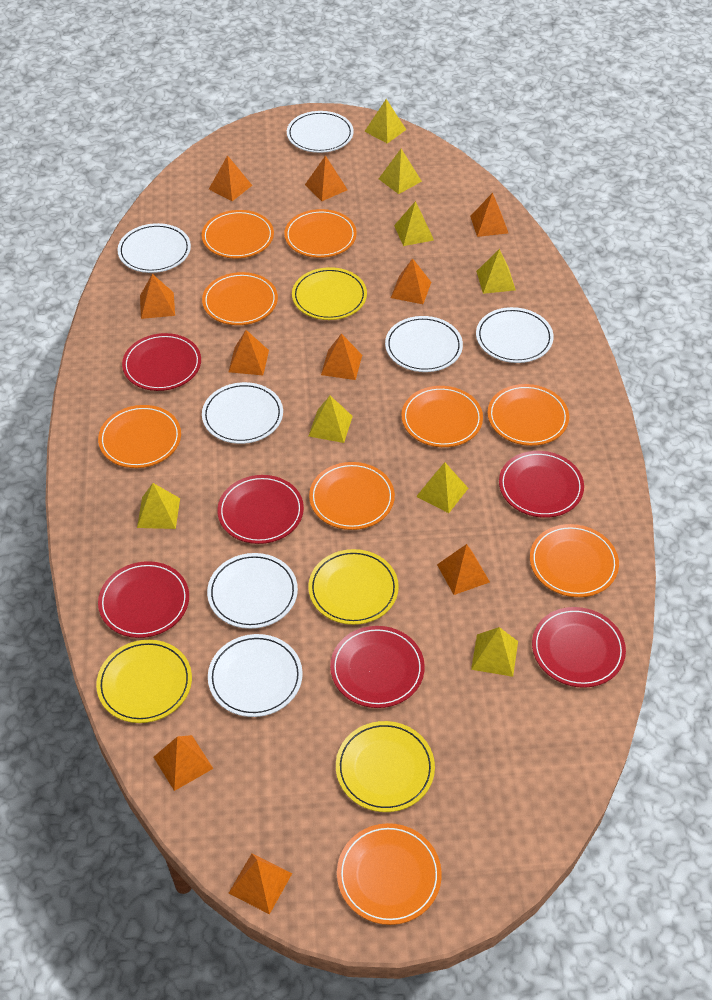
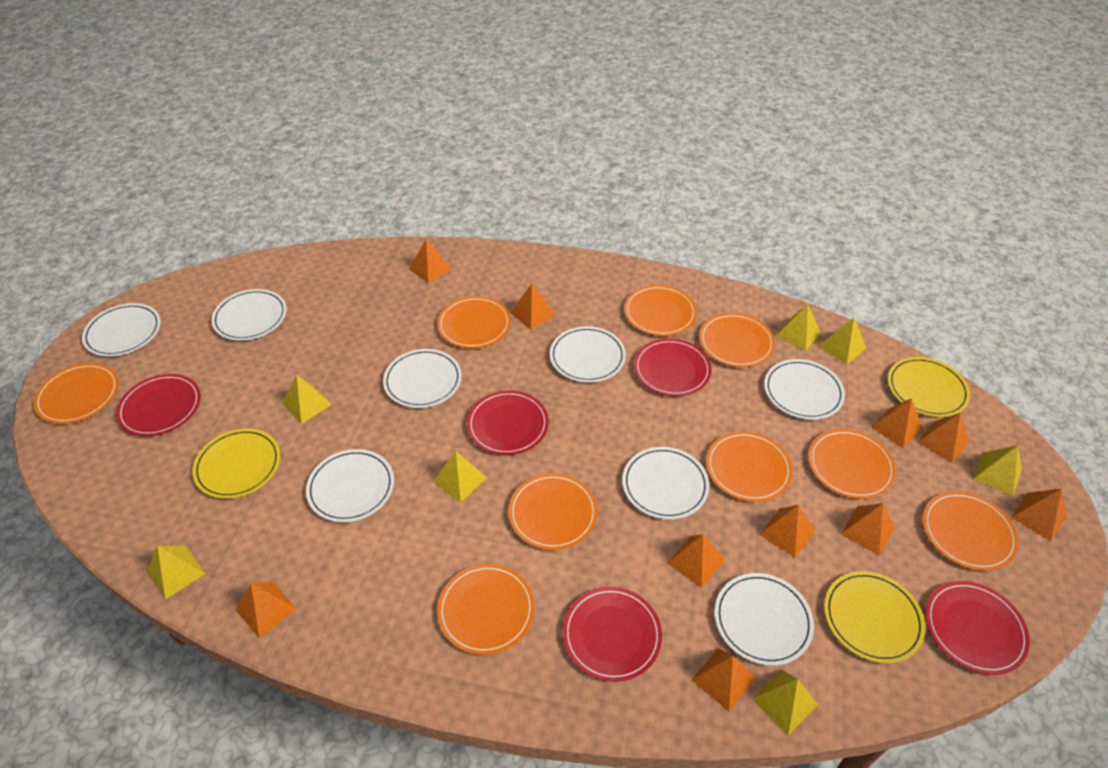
red plate: [98,561,189,638] [122,333,201,391] [217,475,304,544] [330,626,425,708] [499,451,584,518] [532,607,626,688] = 6 -> [116,374,201,436] [467,390,549,455] [563,587,662,682] [634,339,711,396] [925,581,1030,675] = 5
white plate: [117,223,191,273] [202,382,283,444] [207,553,298,629] [208,634,303,717] [287,111,354,153] [385,316,463,372] [476,307,554,363] = 7 -> [82,303,161,357] [211,289,287,341] [306,449,394,522] [383,349,462,408] [550,326,626,383] [622,447,709,520] [715,573,814,666] [764,359,845,420] = 8
yellow plate: [96,640,192,723] [292,267,367,320] [308,549,399,625] [336,721,435,812] = 4 -> [192,428,280,499] [824,571,926,663] [888,357,970,417] = 3
yellow pyramid: [137,483,180,529] [309,396,353,443] [364,99,406,144] [379,149,422,194] [394,201,434,246] [416,462,468,513] [471,627,518,677] [476,249,516,294] = 8 -> [147,546,205,600] [282,375,332,424] [433,451,487,502] [752,669,818,735] [775,304,820,351] [819,318,866,365] [973,445,1022,496] = 7

